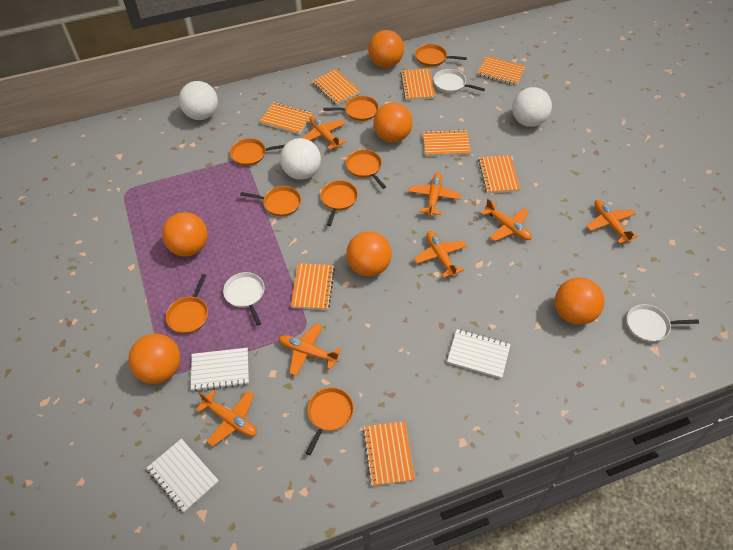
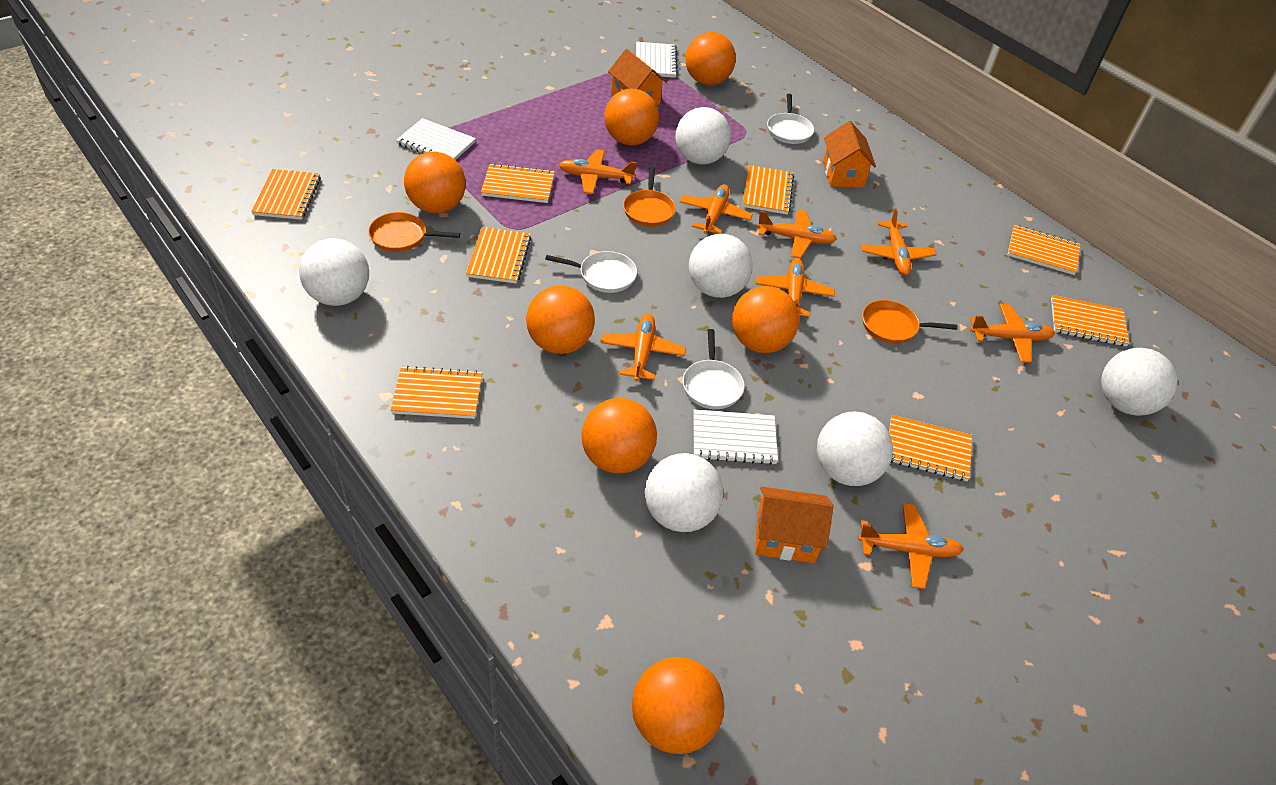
orange ball: [128,334,180,384] [162,212,208,257] [346,231,392,277] [368,30,404,68] [373,102,413,143] [555,277,605,325] = 6 -> [404,151,466,213] [526,285,595,354] [582,398,657,474] [604,89,659,146] [632,657,725,754] [685,32,736,85] [732,286,799,353] = 7
orange house: none = 0 -> [608,49,667,105] [755,487,834,563] [823,121,876,188] = 3
orange pan: [166,274,208,334] [230,138,286,166] [240,186,301,216] [306,387,354,455] [321,180,358,226] [323,96,379,121] [346,149,386,189] [415,44,467,67] = 8 -> [368,212,460,252] [623,167,676,227] [862,300,958,344] = 3
orange plane: [196,390,257,446] [279,323,341,376] [303,115,346,150] [408,173,461,216] [414,231,467,278] [481,199,532,241] [586,200,638,244] = 7 -> [559,149,637,194] [600,314,686,381] [680,184,753,234] [756,259,835,317] [757,209,837,259] [857,503,964,589] [861,208,937,276] [970,304,1055,363] = 8
white ball: [179,81,218,120] [280,138,321,180] [512,87,552,127] = 3 -> [299,238,369,306] [645,453,723,532] [675,107,731,165] [689,234,752,298] [817,412,893,486] [1101,348,1177,416] = 6

